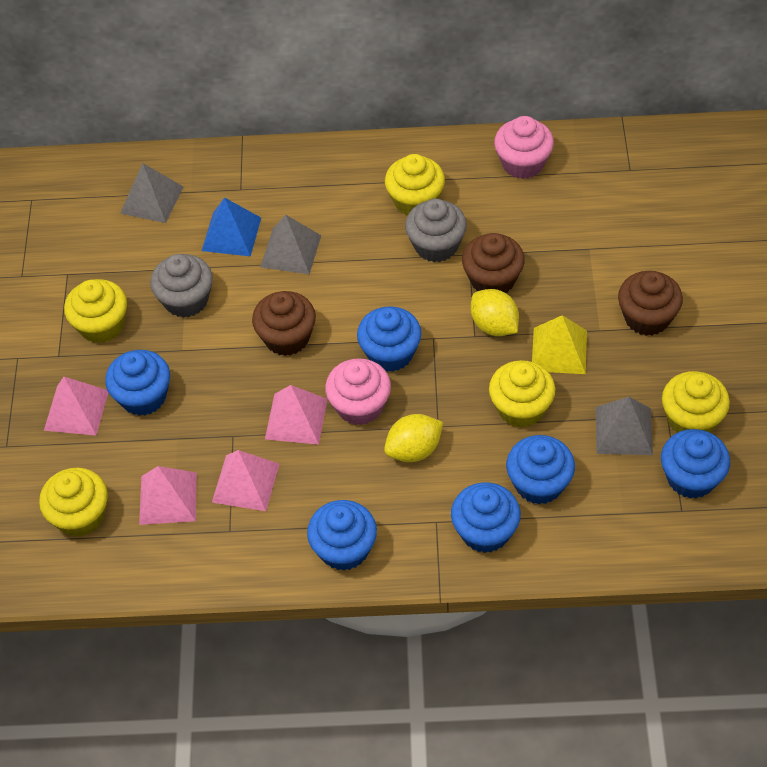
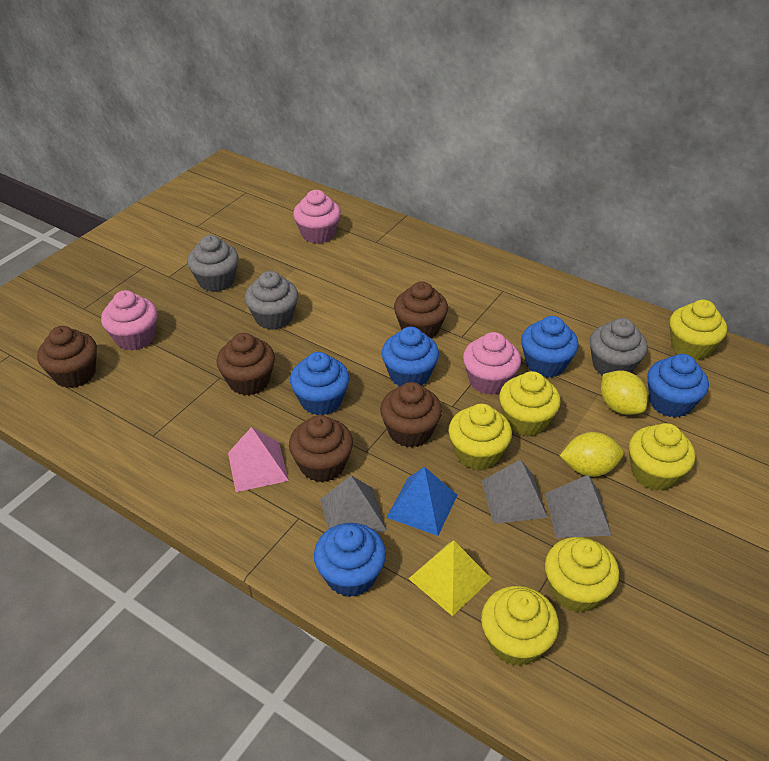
blue cupcake: [105,350,170,416] [307,500,377,571] [357,306,421,372] [451,482,521,553] [506,435,575,504] [661,429,730,499] = 6 -> [290,352,349,415] [314,523,386,597] [382,327,439,386] [521,316,579,377] [647,354,709,418] = 5
brown cupcake: [252,291,316,356] [462,233,525,293] [618,271,683,336] = 3 -> [37,326,97,388] [216,333,275,395] [289,415,353,482] [380,382,442,448] [394,282,448,339] = 5
grey cupcake: [150,254,213,318] [405,199,467,262] = 2 -> [187,235,239,292] [245,271,298,330] [590,318,648,376] = 3
pink cupcake: [325,358,391,425] [494,116,554,179] = 2 -> [101,290,157,350] [293,190,341,244] [463,332,521,395] = 3
pink pyramid: [44,377,108,435] [139,466,197,525] [212,450,279,511] [265,385,327,445] = 4 -> [228,427,289,492] = 1
yellow cupcake: [39,468,108,537] [64,279,127,343] [385,154,445,216] [489,360,555,428] [662,371,730,433] = 5 -> [448,404,512,470] [481,586,559,666] [499,371,561,436] [545,537,619,613] [629,423,695,491] [670,300,727,360] = 6

